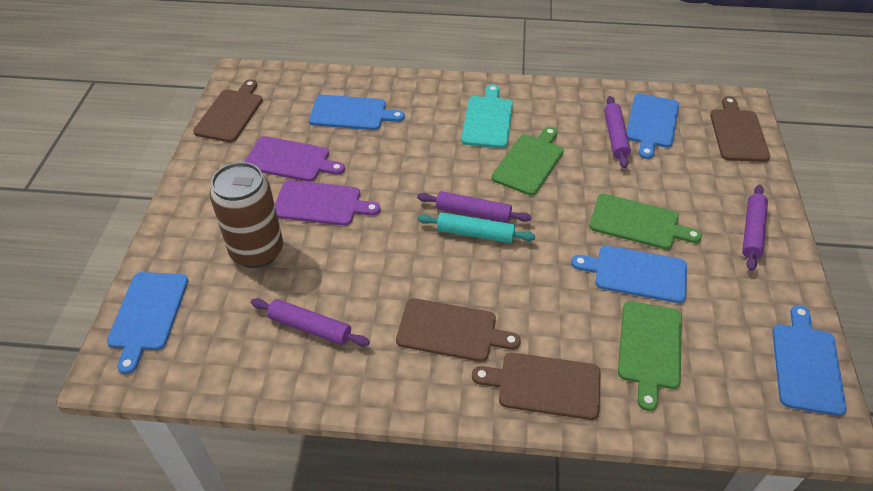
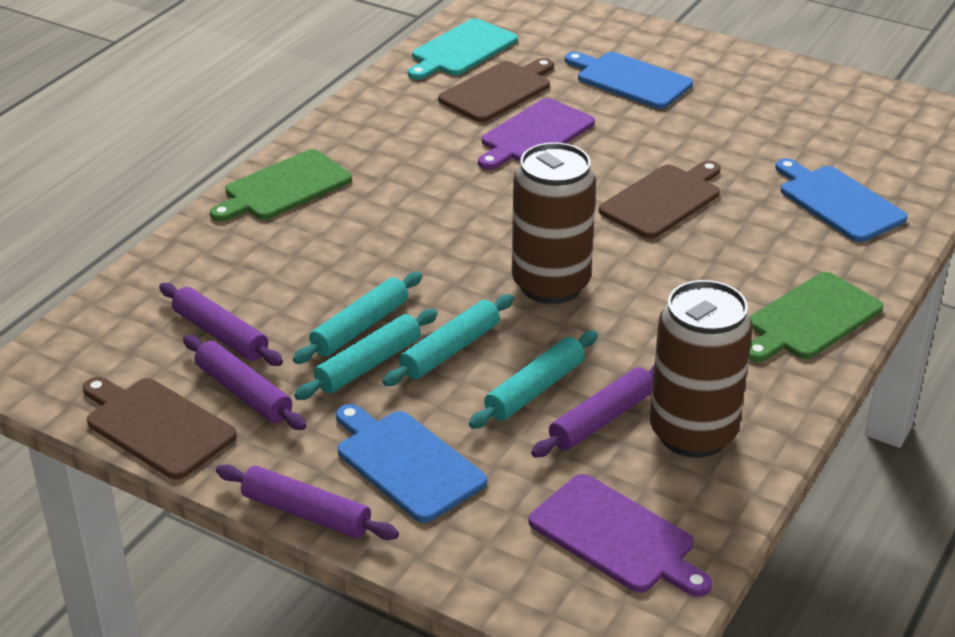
blue cutting board: [107,272,188,374] [309,95,405,130] [571,246,687,303] [626,94,679,159] [772,305,847,416] = 5 -> [336,404,487,523] [565,52,693,109] [775,158,908,242] = 3
brown can: [210,162,283,268] = 1 -> [512,142,596,304] [650,280,753,458] = 2
brown cutting board: [193,79,263,142] [396,298,521,362] [472,353,601,420] [710,96,770,162] = 4 -> [83,377,237,480] [438,58,554,122] [599,161,721,239] = 3
green cutting board: [492,127,564,196] [589,194,702,250] [618,301,682,411] = 3 -> [210,149,352,222] [749,272,883,362] = 2
turquoise rolling pin: [417,212,536,243] = 1 -> [293,272,422,364] [294,309,438,400] [382,294,514,386] [469,331,598,429] = 4

